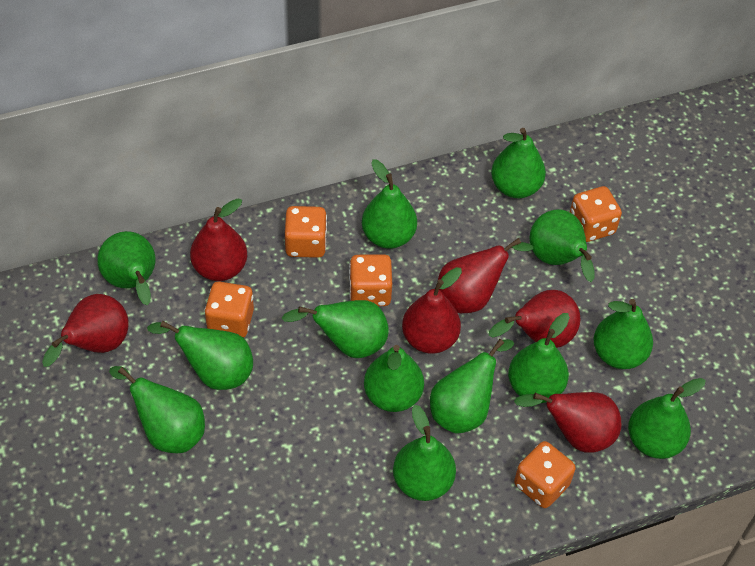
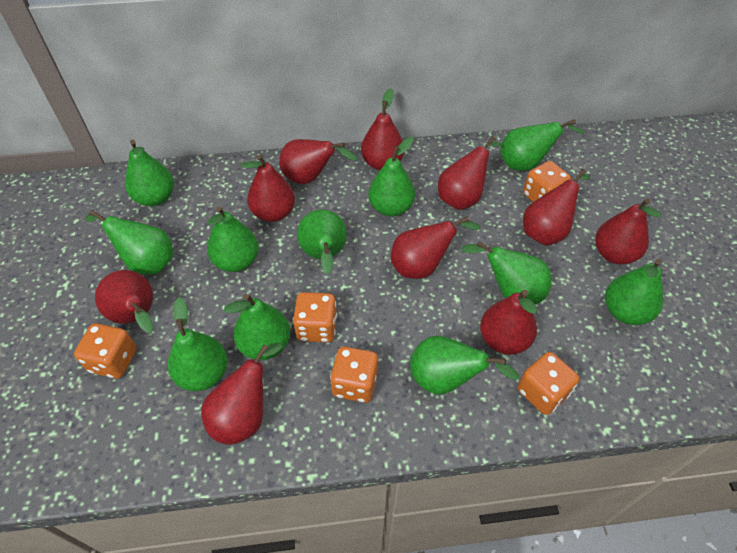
green pear: [97,231,155,305] [109,366,205,453] [147,321,253,390] [282,300,389,358] [362,159,417,249] [364,345,424,412] [393,405,456,501] [430,339,514,434] [491,128,546,198] [508,313,570,403] [530,209,595,282] [594,299,653,369] [628,378,706,459] = 13 -> [85,210,173,275] [125,140,174,206] [168,297,228,391] [207,206,259,272] [224,294,290,360] [297,209,347,275] [368,137,415,217] [410,336,519,395] [461,241,552,304] [500,119,585,171] [605,259,663,325] = 11
red pear: [42,294,129,367] [190,198,247,281] [402,267,462,353] [438,238,533,313] [489,290,580,348] [514,392,622,453] = 6 -> [95,270,153,333] [201,342,283,445] [241,155,295,222] [279,139,357,184] [361,88,404,170] [391,216,481,279] [438,136,502,210] [480,290,537,355] [523,169,590,246] [595,198,661,265] = 10

